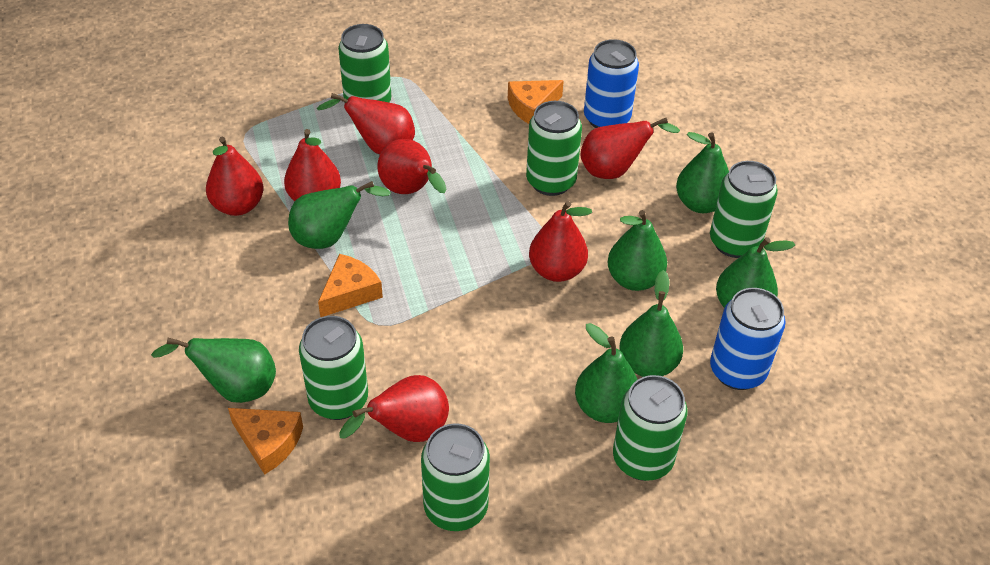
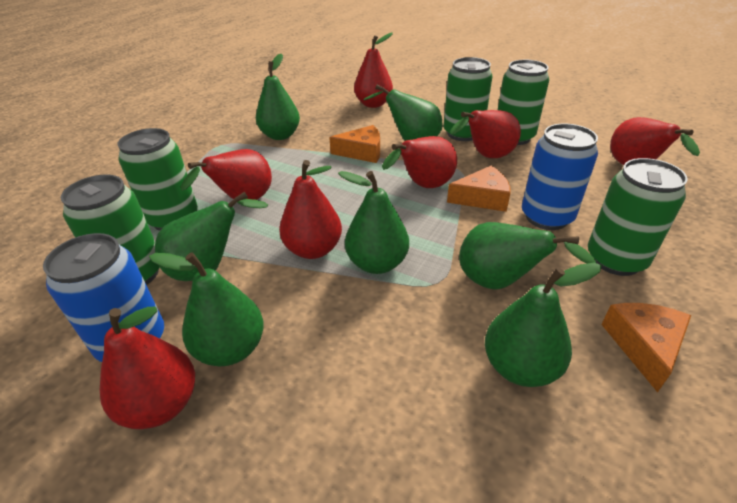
green can: [299,316,368,420] [338,24,391,102] [421,423,490,531] [526,101,582,196] [613,375,687,481] [710,161,778,258] = 6 -> [61,175,159,285] [117,128,198,231] [444,57,492,141] [498,60,549,145] [588,158,688,276] = 5

